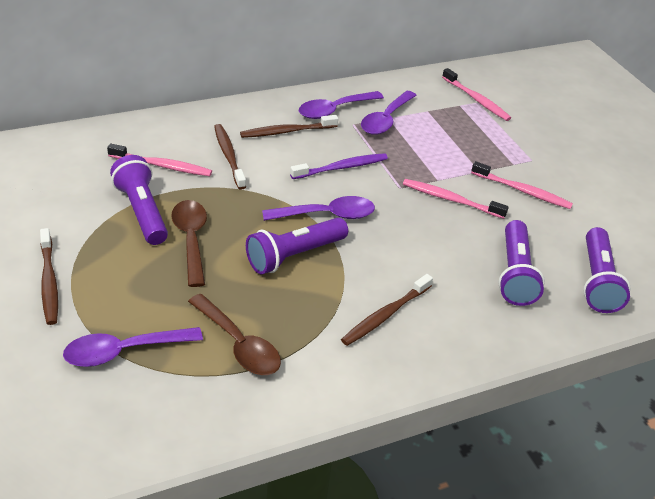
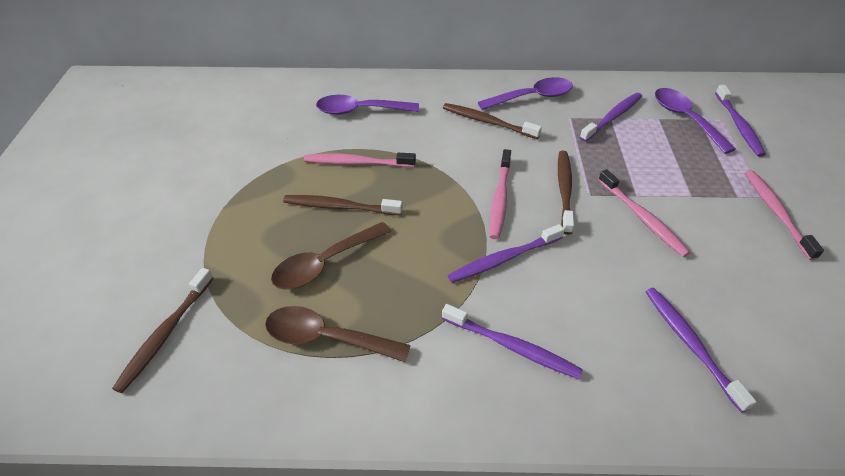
purple flashlight: [110,155,168,245] [246,218,348,274] [499,220,545,306] [583,227,630,313] = 4 -> none = 0
purple spoon: [63,327,203,367] [262,196,375,221] [299,91,384,119] [361,91,417,135] = 4 -> [316,95,419,115] [478,77,573,110] [655,88,736,154] = 3
purple toothbrush: [290,153,388,179] = 1 -> [442,304,583,379] [448,224,565,283] [579,93,642,142] [645,288,756,413] [715,85,766,157] = 5

